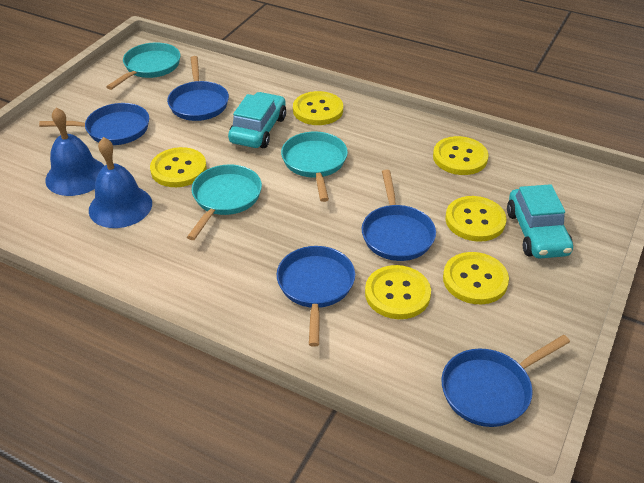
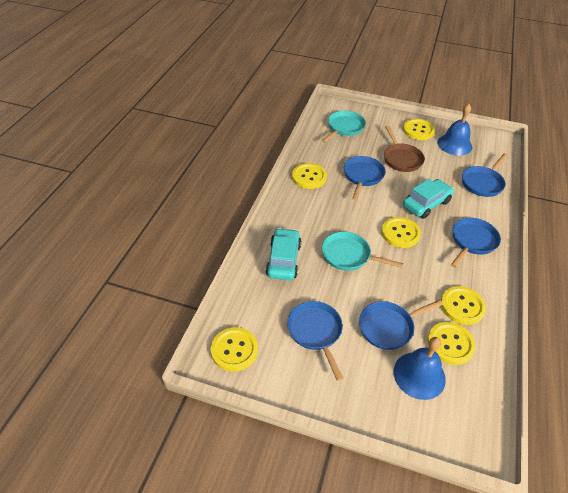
brown pan: none = 0 -> [384,125,425,172] = 1
turquoise pan: [106,42,180,90] [187,164,262,240] [281,132,348,202] = 3 -> [322,111,366,143] [322,232,404,271] = 2

